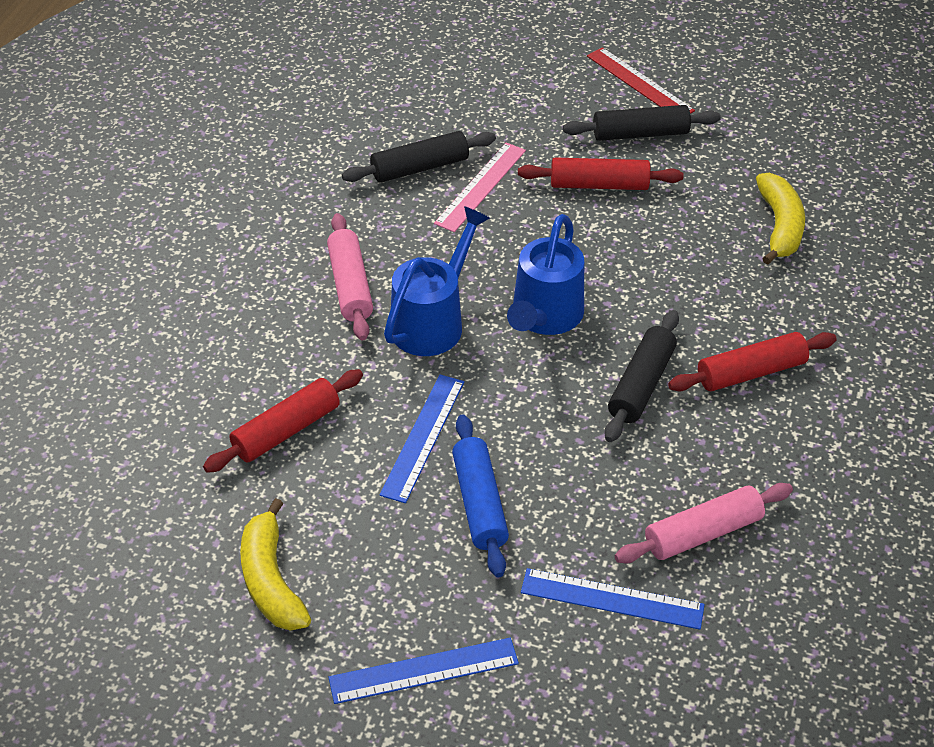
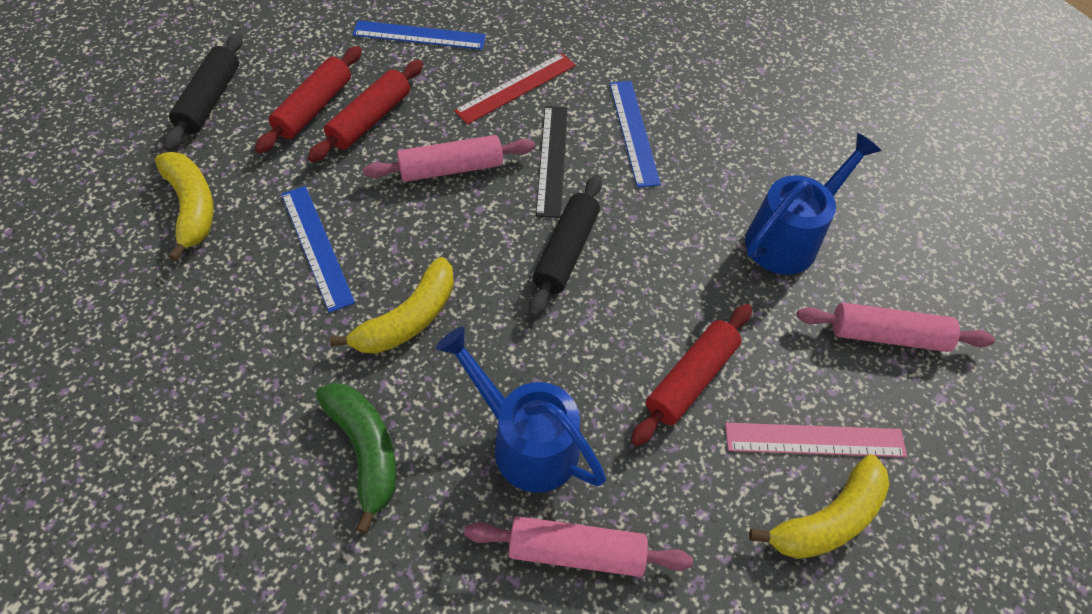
black rolling pin: [342,131,496,182] [563,105,721,141] [605,310,679,442] = 3 -> [164,33,243,151] [529,175,602,318] = 2
black ruler: none = 0 -> [536,106,568,218] = 1
blue rolling pin: [452,414,509,577] = 1 -> none = 0
green banana: none = 0 -> [316,383,396,533] = 1
pink rolling pin: [327,213,373,341] [615,483,793,564] = 2 -> [363,135,535,182] [464,516,693,577] [797,302,995,352] = 3
yellow banana: [240,498,311,631] [756,173,805,265] = 2 -> [155,152,214,261] [330,257,454,354] [749,455,890,559] = 3

